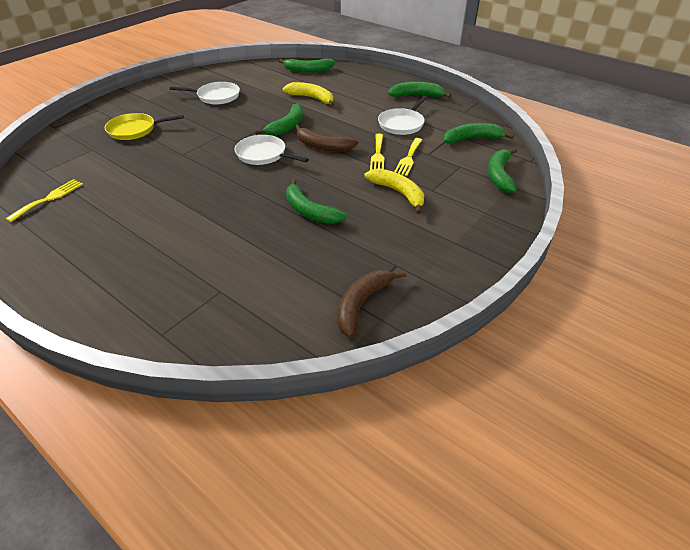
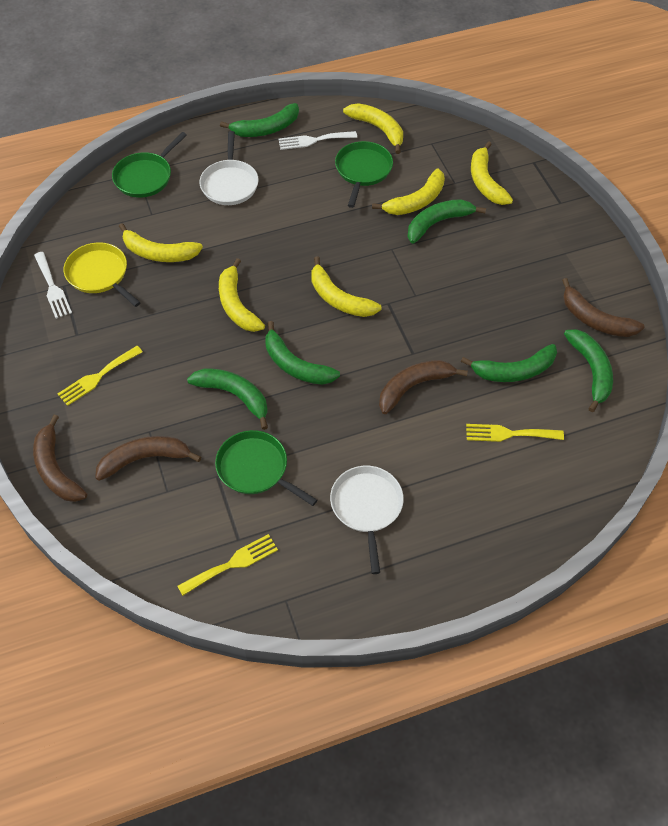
brown banana: [295,125,358,151] [338,270,407,338] = 2 -> [33,415,87,502] [95,436,201,481] [379,360,468,414] [562,278,645,337] = 4
green pan: none = 0 -> [112,132,187,198] [215,430,317,506] [335,141,393,208] = 3
white fork: none = 0 -> [34,252,72,319] [278,131,357,150] = 2
white pan: [170,82,240,104] [235,135,309,165] [378,96,427,135] = 3 -> [199,131,259,205] [330,466,404,574] = 2
yellow banana: [283,82,334,107] [365,168,424,214] = 2 -> [119,223,203,262] [219,258,265,332] [311,256,382,317] [343,103,403,154] [372,169,445,215] [471,141,513,205] = 6

